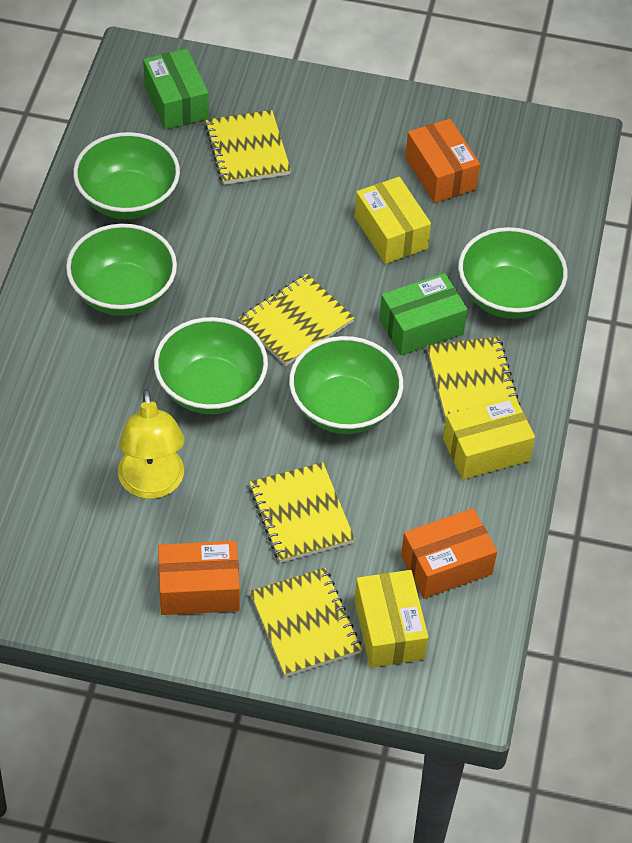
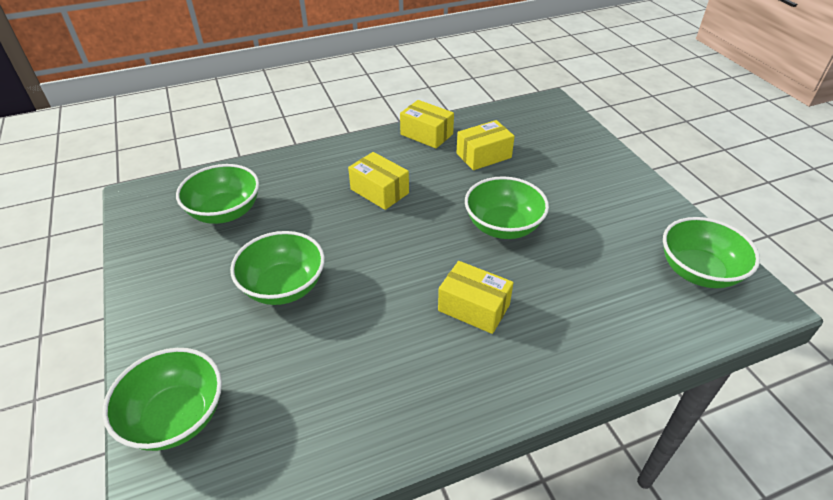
green box: [143,49,209,130] [379,273,468,355] = 2 -> none = 0
orange box: [158,541,240,615] [401,508,497,599] [405,119,480,203] = 3 -> none = 0
yellow box: [354,177,431,264] [354,570,428,668] [443,396,535,479] = 3 -> [348,152,409,210] [400,100,454,148] [438,261,514,334] [457,120,515,170] = 4
yellow lamp: [118,389,184,499] = 1 -> none = 0
yellow notebook: [205,110,291,185] [238,274,355,366] [249,462,355,563] [250,568,362,677] [427,337,521,420] = 5 -> none = 0

